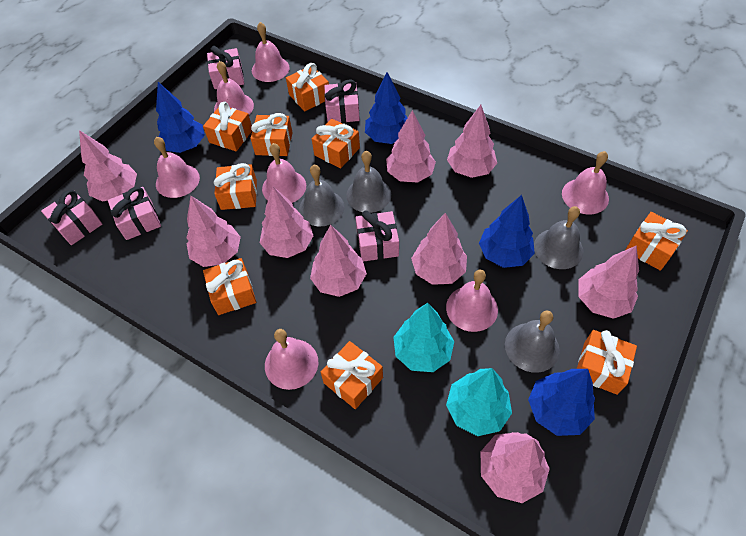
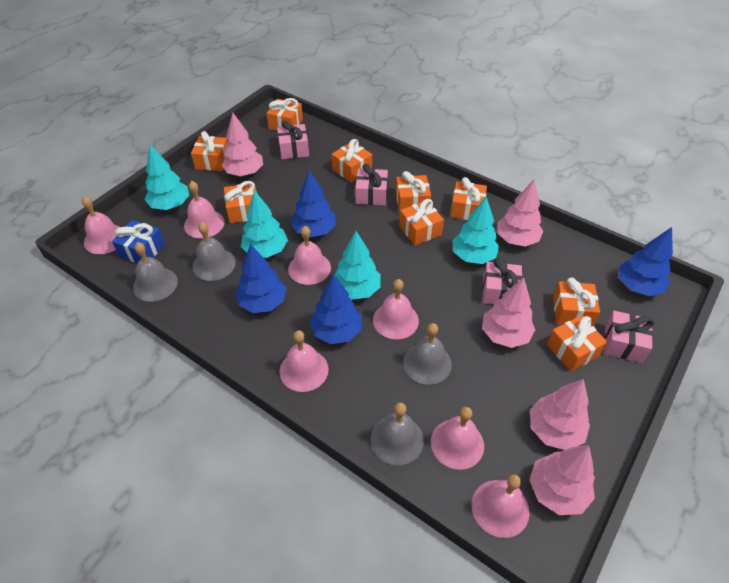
blue gift: none = 0 -> [112,220,165,263] = 1
pink gift: [41,190,102,245] [108,187,161,240] [207,46,244,89] [324,80,360,123] [355,210,399,262] = 5 -> [277,121,309,159] [355,164,388,206] [482,258,523,304] [604,311,654,363] = 4
pink tree: [79,130,137,202] [187,196,241,267] [260,186,313,258] [310,225,367,297] [386,110,436,182] [411,213,467,285] [447,105,497,178] [481,432,550,503] [578,245,639,319] = 9 -> [222,112,263,176] [482,277,535,348] [497,180,543,247] [529,445,595,515] [530,379,590,450] = 5
turquoise tree: [393,303,454,372] [446,368,512,436] = 2 -> [145,145,189,210] [241,190,288,258] [334,231,381,300] [452,197,500,264] = 4

